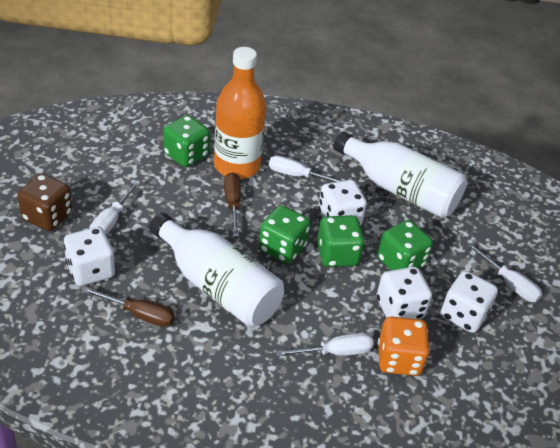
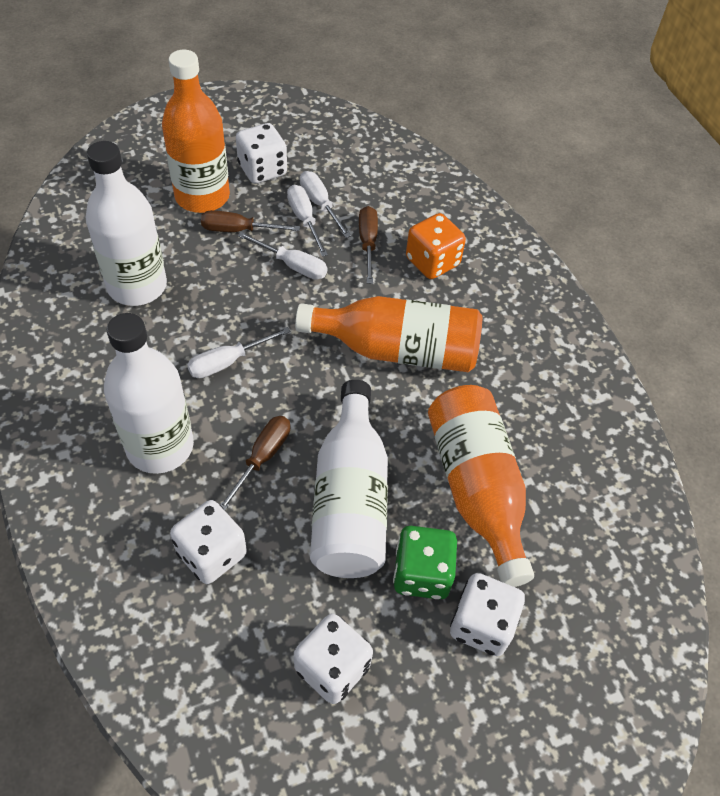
brown dice: [17,173,72,231] = 1 -> none = 0
brown screwdriver: [82,287,175,327] [224,173,241,236] = 2 -> [201,210,300,232] [220,416,290,510] [359,206,378,284] = 3
green dice: [163,115,210,167] [259,205,310,264] [317,215,365,267] [377,220,433,270] = 4 -> [393,526,457,599] = 1
orange bottle: [214,47,266,179] = 1 -> [162,50,230,213] [295,296,482,372] [428,385,534,587] = 3
white bottle: [149,212,284,327] [333,131,467,218] = 2 -> [86,141,167,306] [104,313,194,474] [310,380,388,578] = 3

